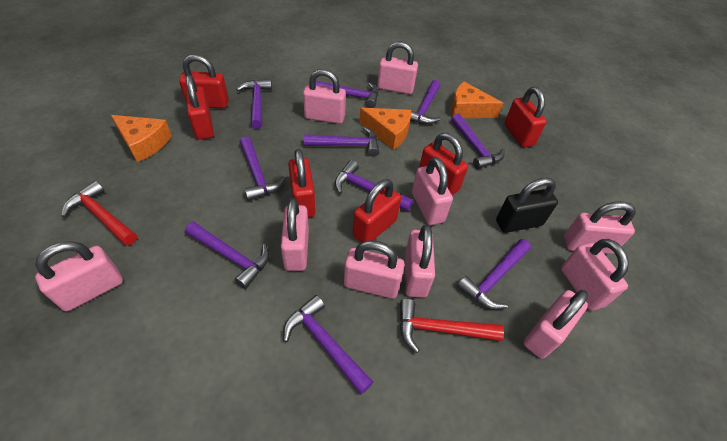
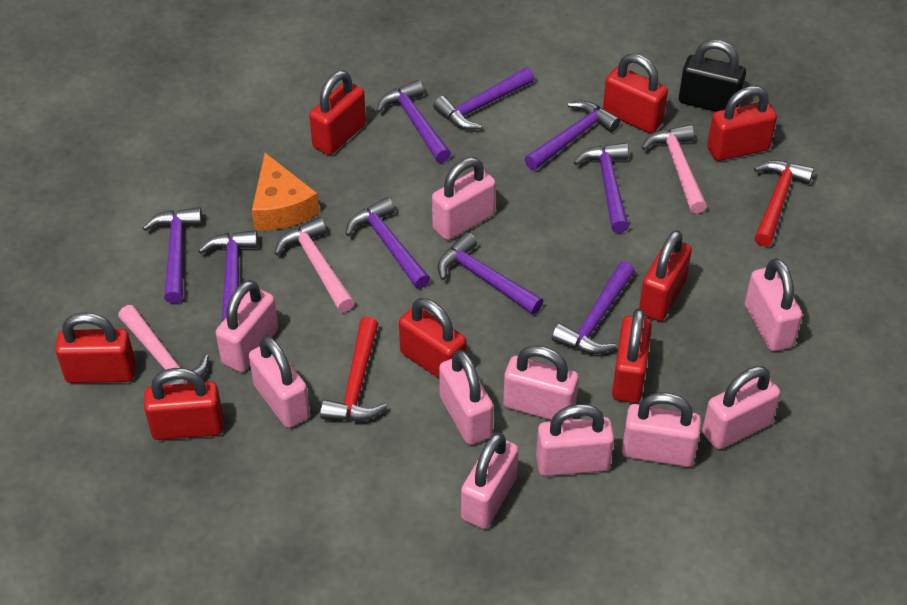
orange cheese: [111,115,172,162] [359,108,411,150] [451,82,503,118] = 3 -> [252,153,319,230] = 1
pink hammer: none = 0 -> [118,305,209,385] [274,217,355,312] [641,125,707,214] = 3
purple hammer: [185,222,269,289] [236,79,272,129] [239,136,286,201] [283,295,373,394] [304,126,379,157] [316,81,378,108] [335,160,413,212] [406,80,440,124] [451,114,505,169] [457,239,531,309] = 10 -> [143,207,202,303] [198,230,258,323] [346,197,431,289] [376,80,451,163] [433,67,534,130] [438,232,543,314] [524,101,620,170] [552,261,635,354] [573,143,629,233] = 9
red padlock: [179,54,229,108] [185,75,214,140] [288,149,315,217] [353,179,401,243] [419,133,468,195] [504,87,547,147] = 6 -> [55,312,136,383] [144,368,223,440] [309,70,366,155] [399,298,466,379] [603,54,668,134] [612,308,652,403] [639,230,692,321] [707,86,777,161] = 8

